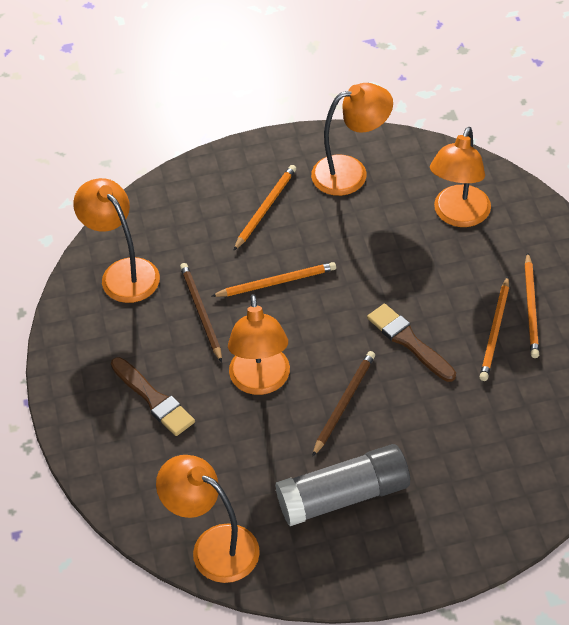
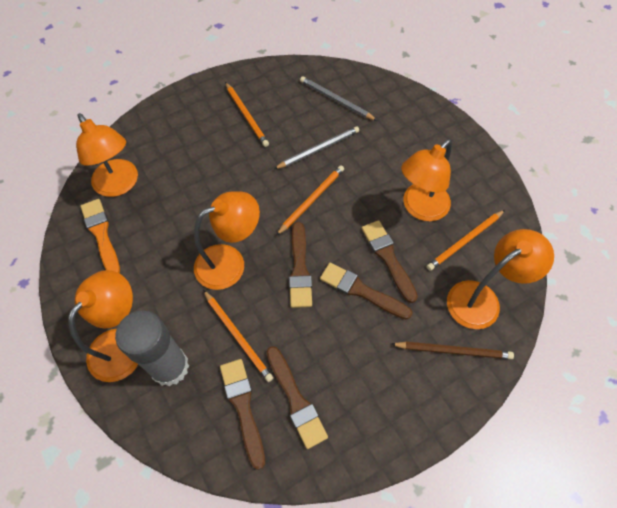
brown brush: [111,357,195,436] [367,304,456,382] = 2 -> [220,359,265,470] [267,346,328,449] [289,222,312,308] [320,262,412,319] [362,220,418,303] = 5
brown pencil: [180,263,222,362] [312,351,375,457] = 2 -> [391,342,514,359] = 1
grey pencil: none = 0 -> [274,126,359,169] [300,76,377,121] = 2
orange brush: none = 0 -> [80,199,120,273] = 1

